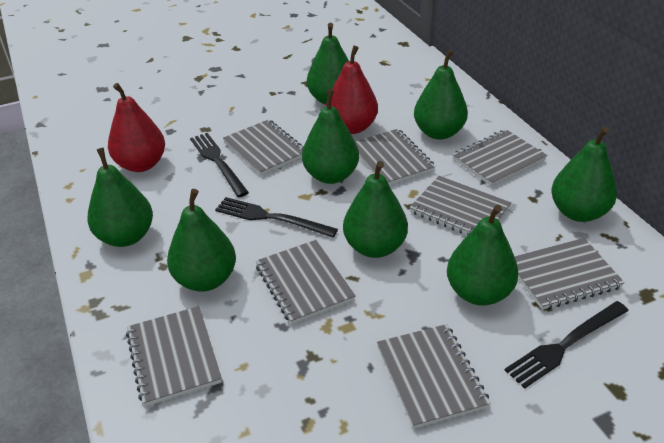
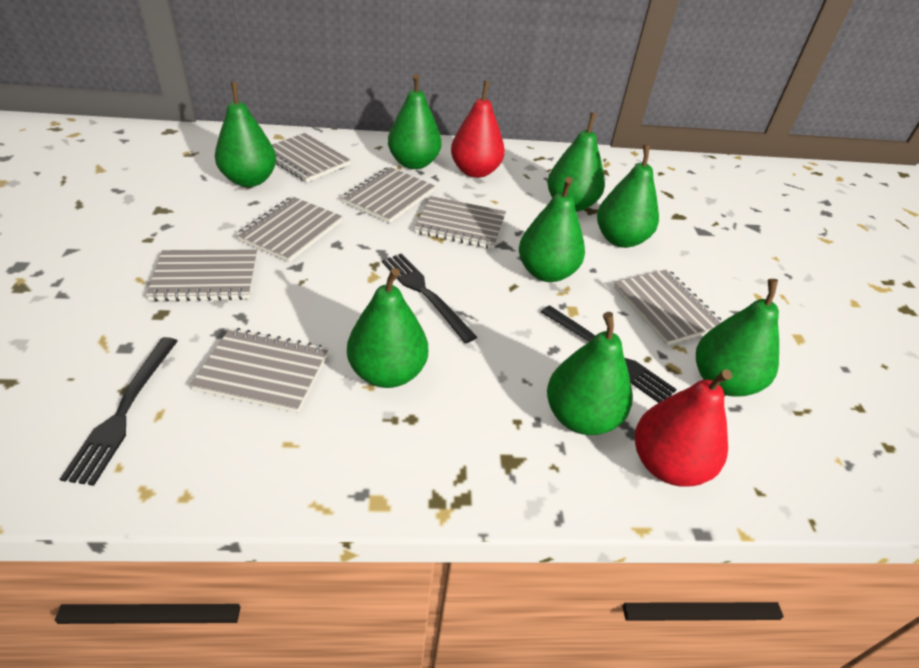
grey notebook: [126,306,222,407] [223,119,304,176] [256,240,356,324] [355,129,436,185] [377,324,491,429] [409,176,511,235] [452,130,547,186] [514,238,625,310] = 8 -> [146,249,257,302] [190,328,329,413] [236,196,342,262] [272,133,350,182] [341,167,435,223] [414,196,506,249] [614,269,722,345] = 7

